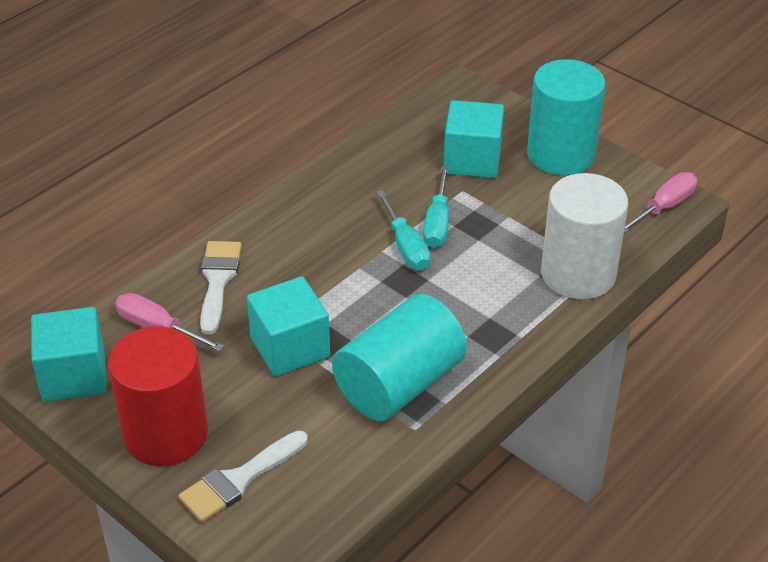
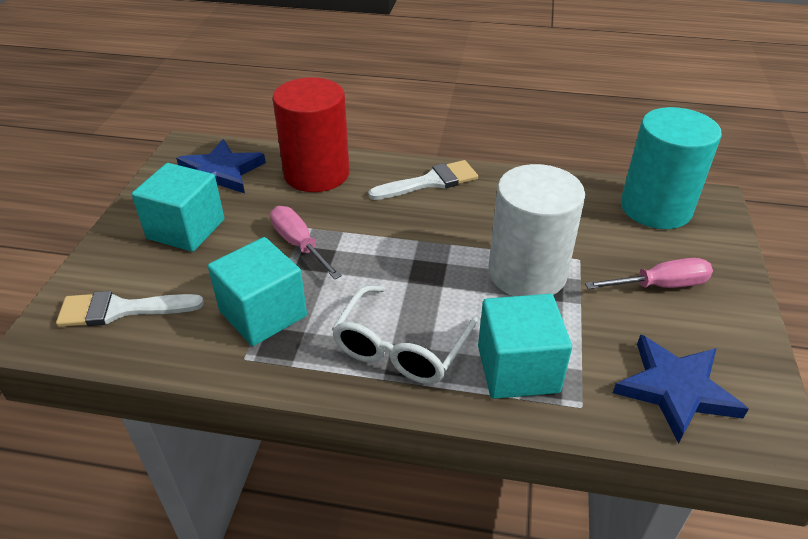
blue star: none = 0 -> [176,139,266,193] [613,334,749,444] = 2
turquoise cylinder: [332,294,467,421] [527,59,605,175] = 2 -> [621,107,722,229] = 1
turquoise screwdriver: [376,190,431,271] [423,166,449,248] = 2 -> none = 0
white glasses: none = 0 -> [332,285,478,384] = 1

